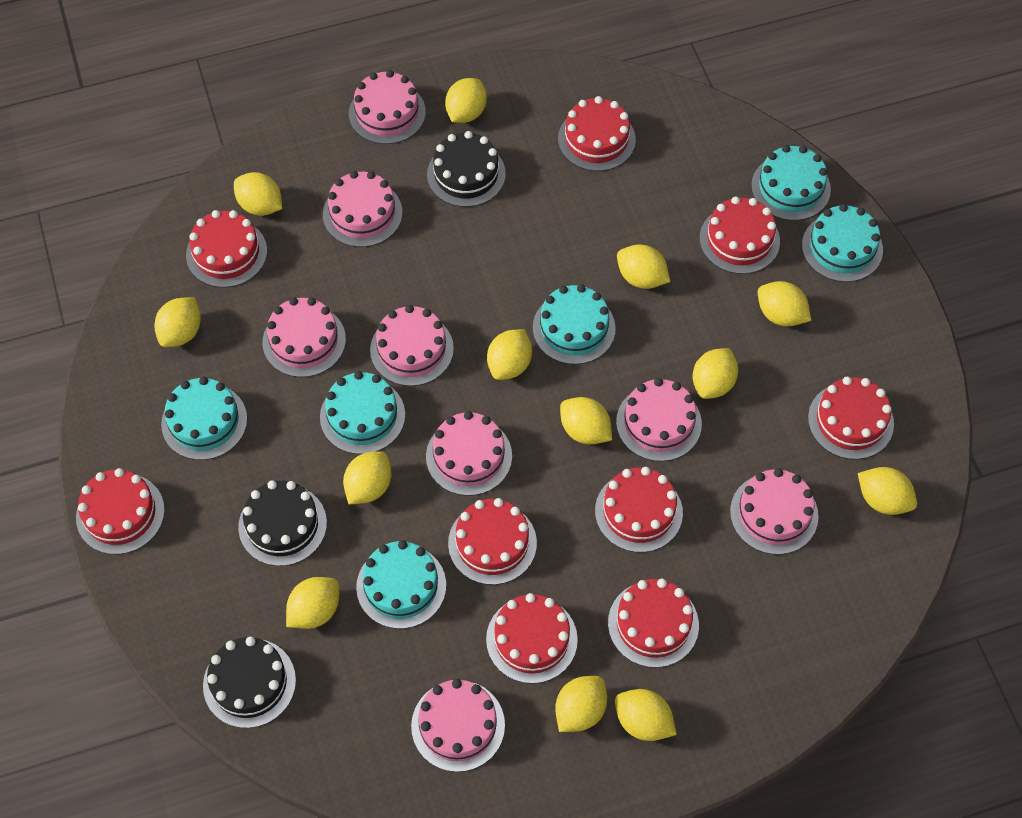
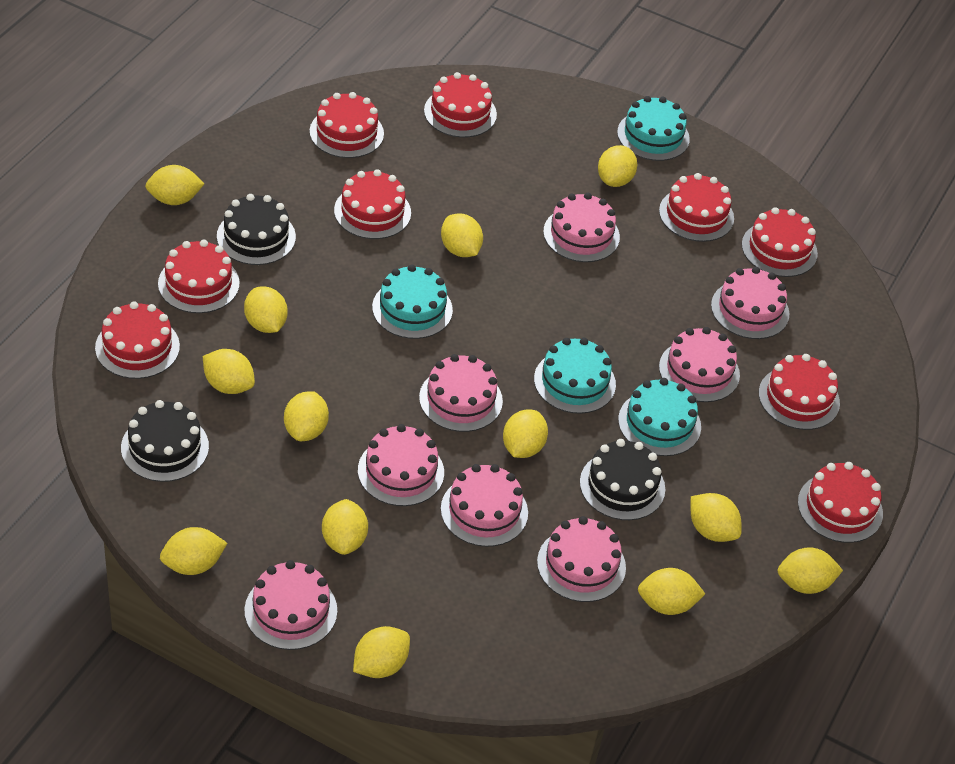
turquoise cake: [161,377,247,460] [320,371,405,454] [356,540,446,629] [533,284,616,365] [751,145,831,221] [802,204,883,282] = 6 -> [372,264,453,339] [534,338,616,414] [617,96,690,161] [618,378,701,456] = 4

